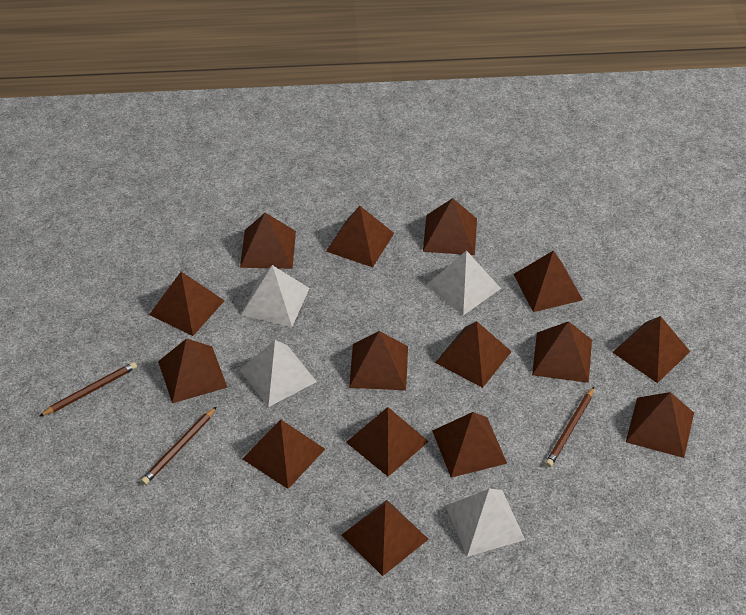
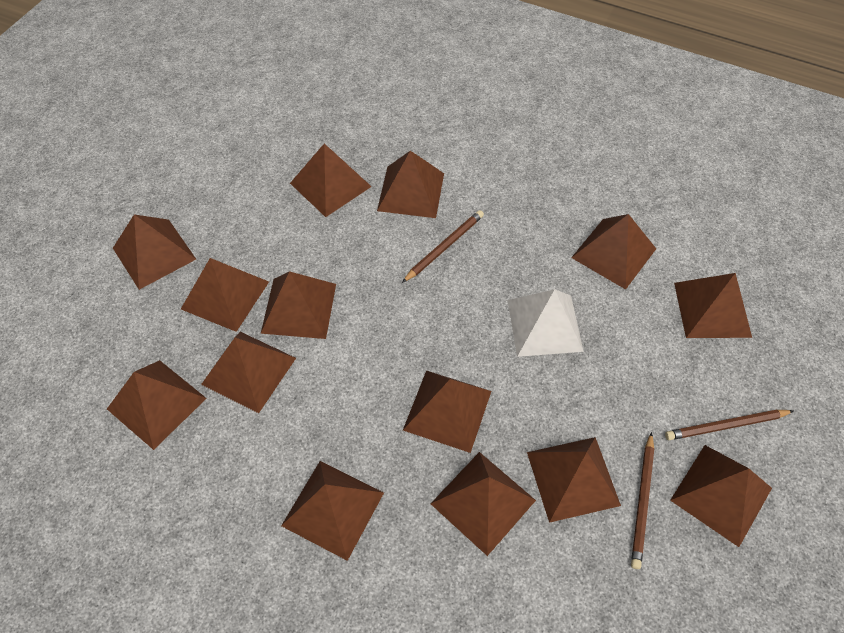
brown pyramid: [149,272,224,336] [158,338,228,403] [240,213,296,269] [242,419,325,489] [326,206,394,267] [341,500,428,576] [346,407,429,476] [349,331,408,390] [423,198,477,255] [432,412,507,478] [435,321,512,388] [514,251,583,312] [532,321,592,383] [612,316,690,383] [626,392,694,458] = 15 -> [107,360,207,450] [113,214,196,290] [181,258,269,332] [201,332,296,413] [261,271,336,339] [281,461,384,561] [290,144,372,217] [377,151,444,218] [403,371,491,453] [431,452,536,556] [527,437,621,523] [571,214,656,289] [670,445,772,547] [674,273,752,338] = 14
white pyramid: [240,340,317,407] [241,265,309,327] [426,250,501,315] [446,489,525,557] = 4 -> [508,289,584,357] = 1

